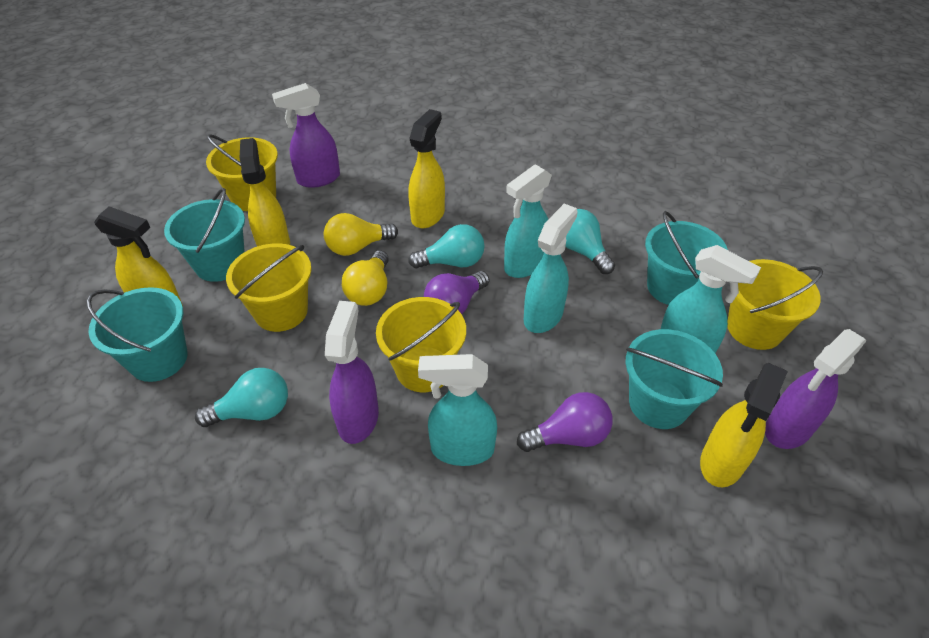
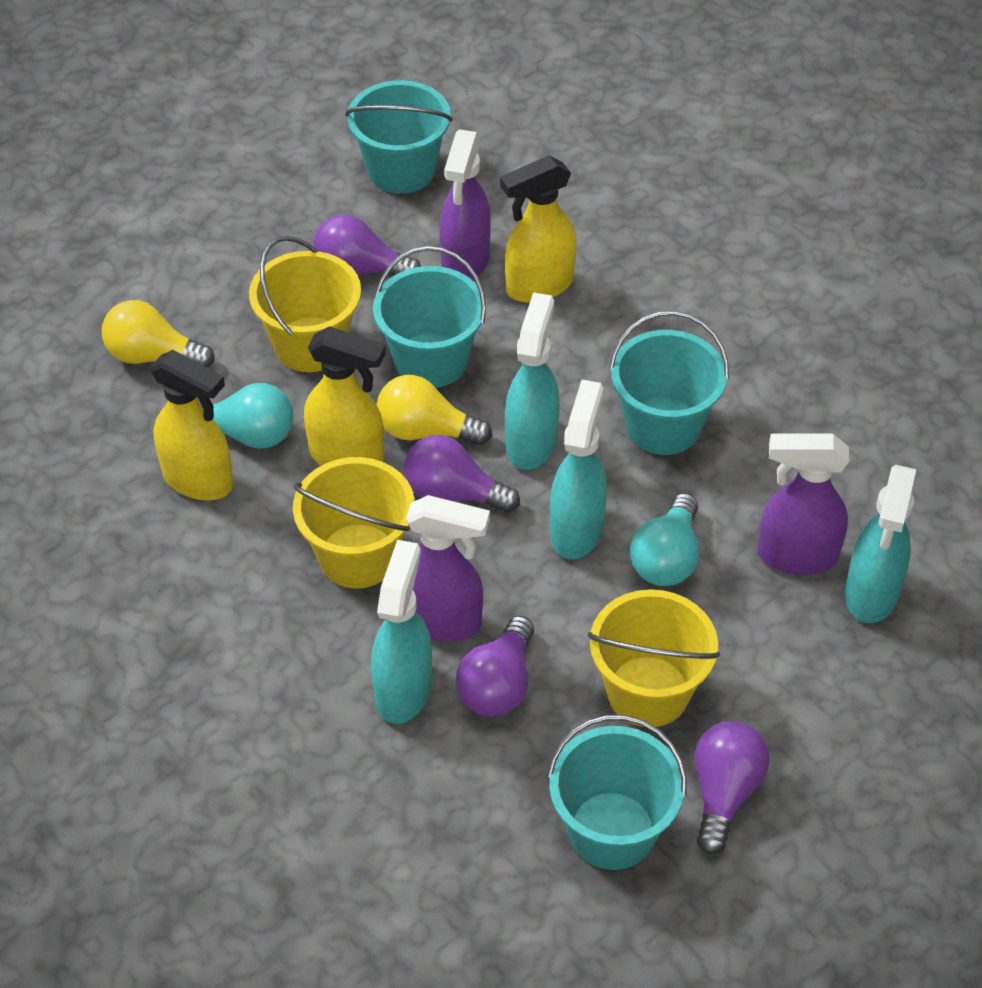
purple light bulb: [424,271,489,314] [517,392,613,452] = 2 -> [314,215,421,275] [404,435,520,513] [456,616,534,717] [694,721,770,855] = 4
turquoise light bulb: [195,368,288,427] [408,224,485,269] [566,209,615,274] = 3 -> [201,383,293,449] [630,493,699,586] = 2
yellow bucket: [206,134,278,211] [226,243,312,332] [376,297,466,392] [727,259,823,350] = 4 -> [249,236,361,372] [293,457,415,589] [588,589,720,727] = 3
yellow spray bottle: [94,206,183,306] [240,138,290,246] [408,109,445,228] [700,363,788,487] = 4 -> [150,350,233,501] [304,326,386,465] [500,155,577,303] = 3

